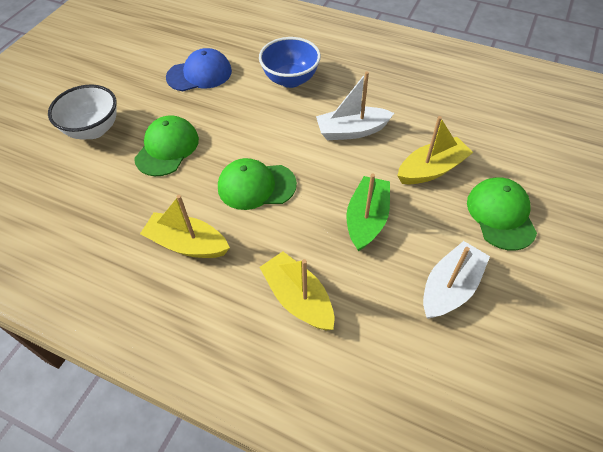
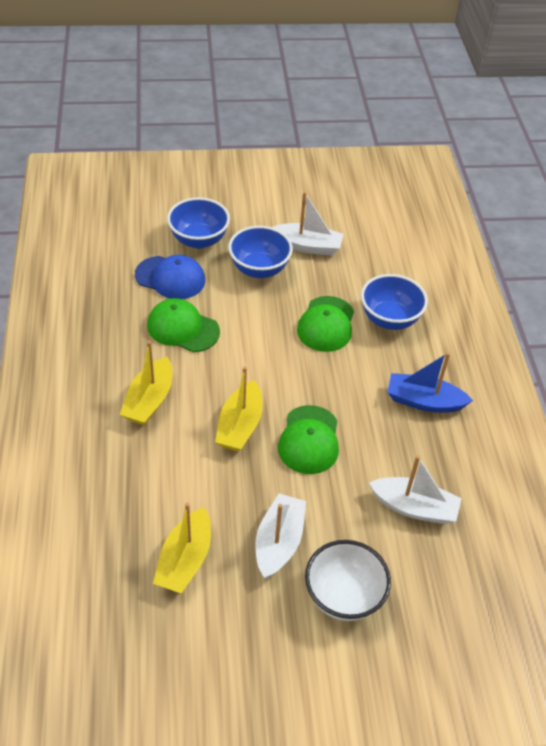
blue boat: none = 0 -> [387,352,473,413] = 1
blue bowl: [259,37,321,88] = 1 -> [167,197,230,249] [228,226,293,278] [361,274,428,330] = 3
green boat: [346,174,390,252] = 1 -> none = 0
white boat: [316,71,394,140] [423,241,490,319] = 2 -> [255,493,306,579] [272,192,344,256] [369,455,462,524] = 3

